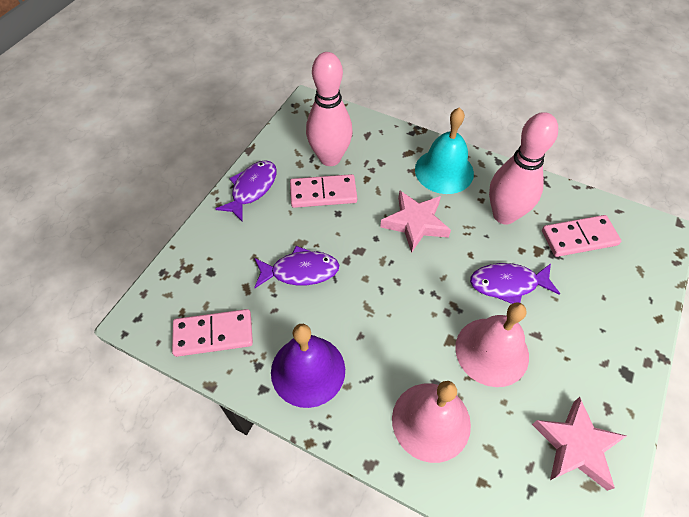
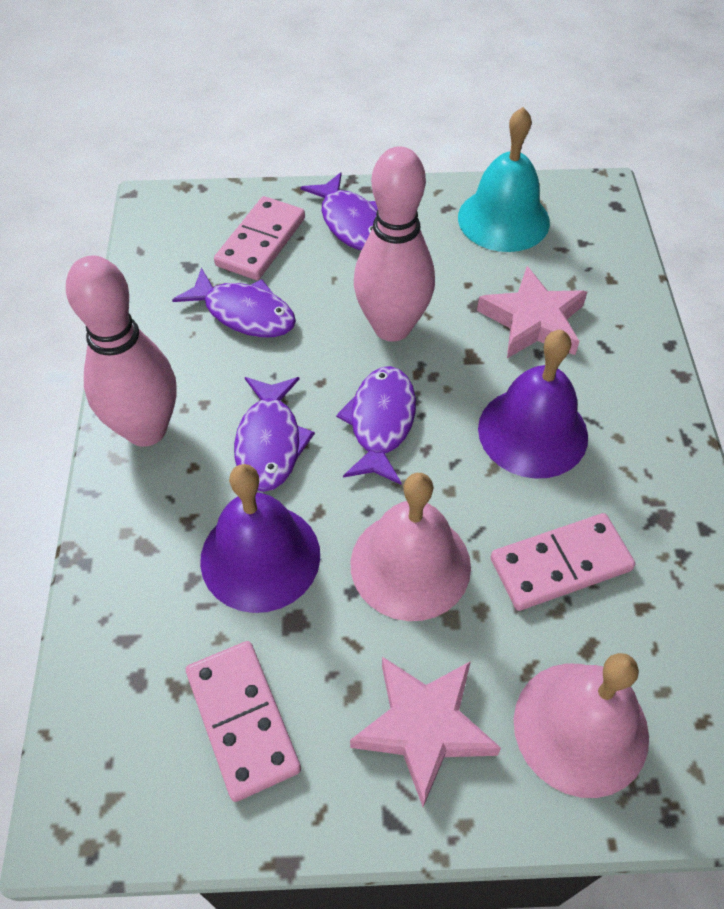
purple bell: [271,324,345,408] = 1 -> [200,464,320,613] [478,330,588,479] = 2
purple fish: [216,160,277,222] [254,246,340,288] [470,263,560,304] = 3 -> [172,268,296,338] [234,377,315,492] [301,172,378,250] [336,366,416,485] = 4

